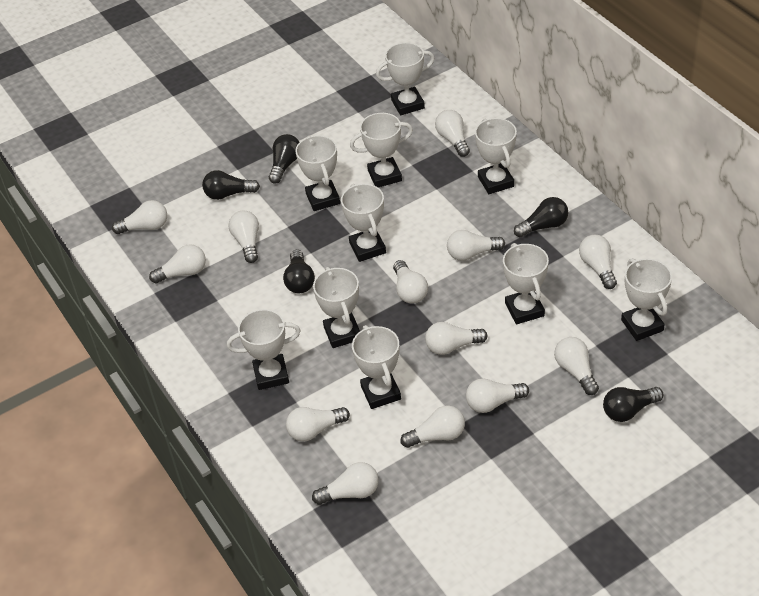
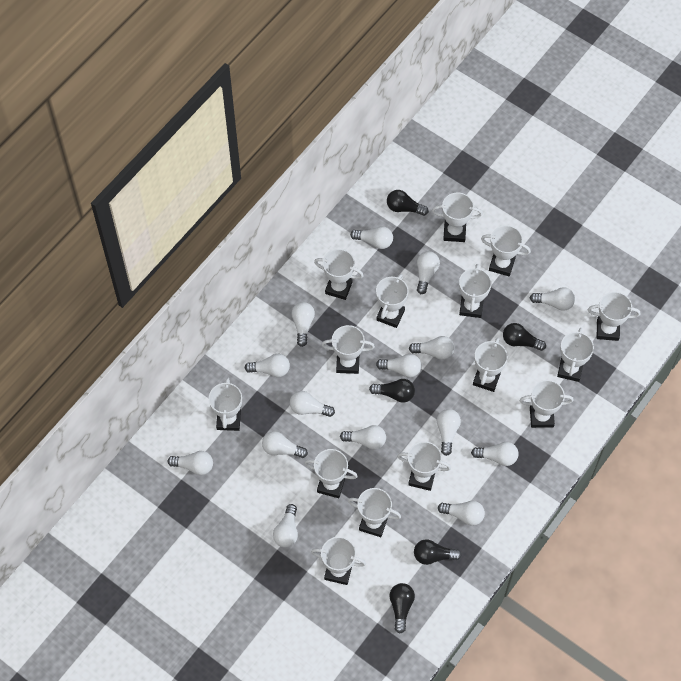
white light bulb: [112,200,167,234] [149,244,206,283] [229,210,259,263] [286,407,350,442] [312,462,378,505] [393,260,428,303] [401,405,465,448] [425,322,488,355] [435,110,470,157] [447,230,505,261] [466,378,529,413] [554,337,599,395] [579,235,617,289] = 13 -> [168,451,213,475] [245,354,290,377] [262,431,308,458] [273,504,298,547] [290,391,335,417] [291,302,315,347] [340,425,386,449] [350,226,393,249] [376,354,422,377] [409,336,454,360] [417,251,440,294] [437,409,461,456] [438,501,485,526] [471,442,518,466] [530,287,575,311] = 15
white trophy: [227,309,301,390] [295,135,340,211] [313,267,360,348] [341,184,386,262] [350,113,413,187] [352,325,401,409] [376,42,435,115] [475,118,517,194] [503,243,549,324] [621,258,672,341] = 10 -> [209,378,242,431] [305,449,358,498] [311,537,366,585] [314,249,364,300] [322,325,375,374] [348,488,401,537] [376,274,408,328] [397,441,451,491] [432,193,483,242] [459,264,492,318] [473,338,508,392] [481,225,531,276] [519,380,574,428] [557,328,594,382] [588,292,640,341] = 15

